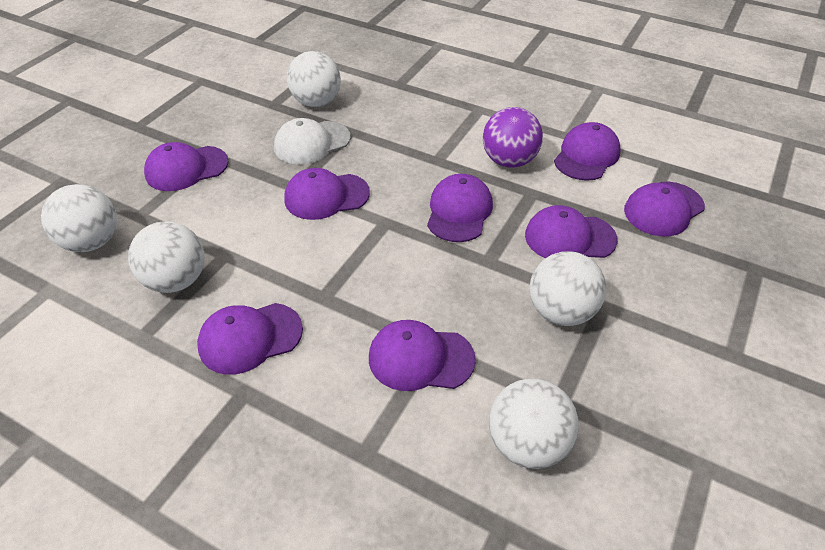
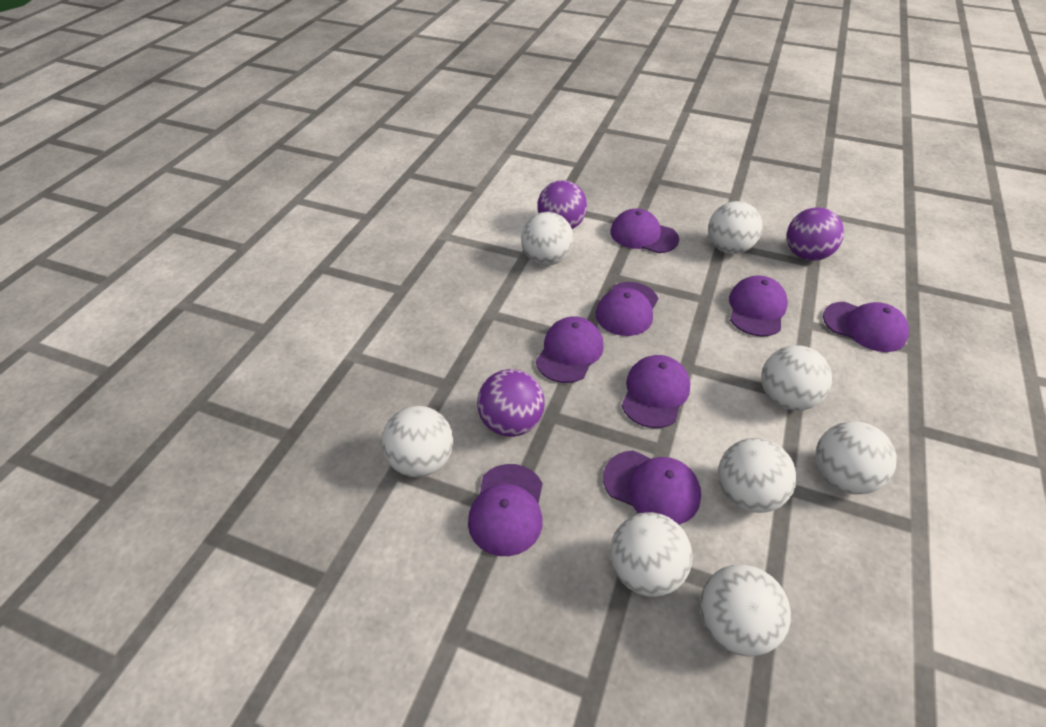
purple ball: [483,107,543,168] = 1 -> [477,369,545,437] [537,180,587,229] [787,207,844,261] = 3
white ball: [41,184,117,252] [128,221,205,293] [287,51,341,107] [489,379,579,469] [529,252,606,326] = 5 -> [381,406,453,477] [521,212,574,265] [610,512,693,597] [700,565,791,657] [708,201,763,254] [718,438,797,513] [761,345,832,411] [815,421,897,494] = 8
white cap: [274,118,351,165] = 1 -> none = 0

